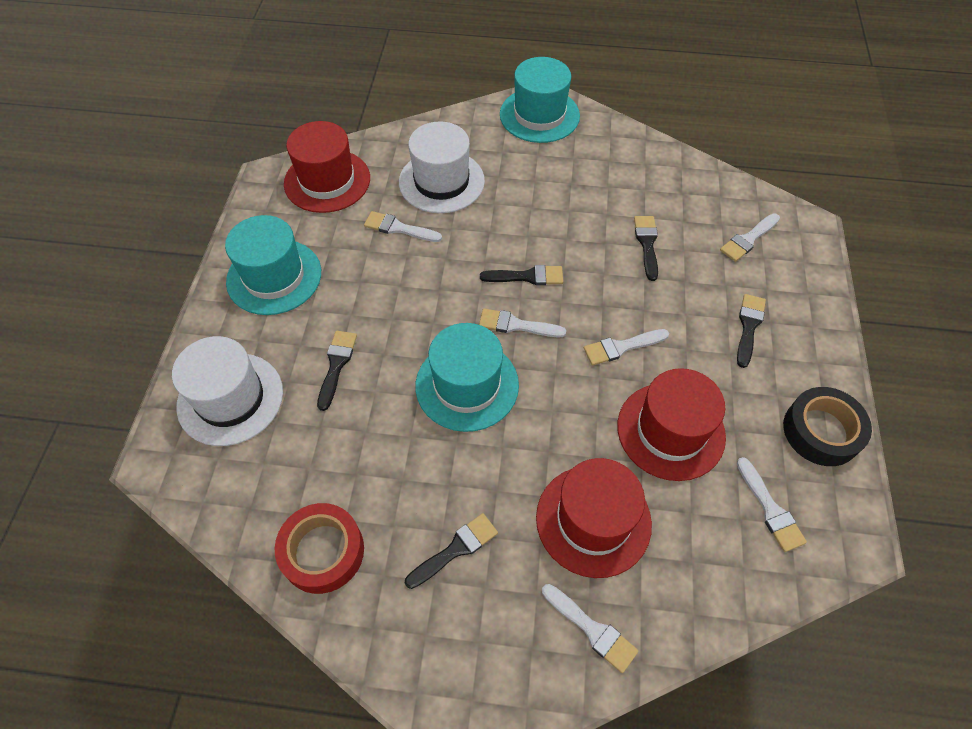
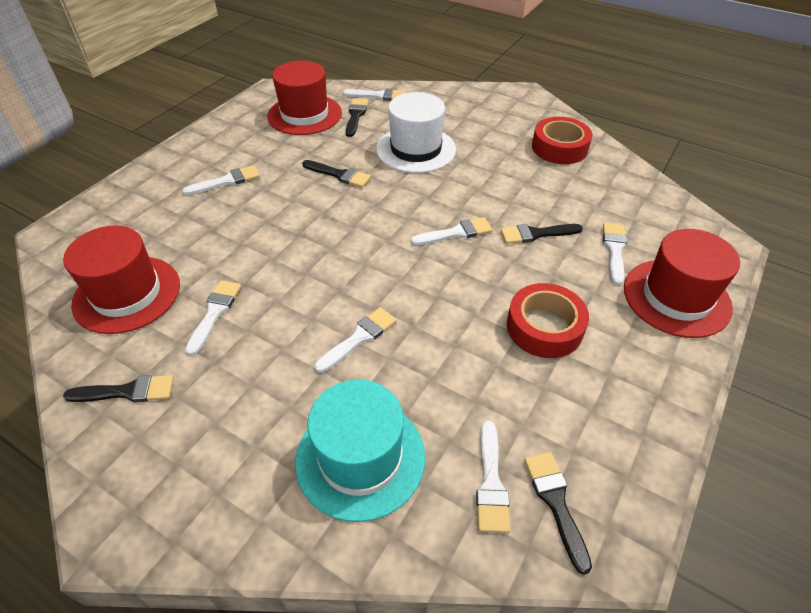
black tape: [783,387,872,466] = 1 -> none = 0
red tape: [275,503,364,594] = 1 -> [507,283,589,358] [532,117,593,164] = 2
turquoise hat: [225,215,321,315] [415,323,519,432] [500,57,580,143] = 3 -> [295,380,425,522] = 1
white brush: [364,211,442,242] [479,309,566,337] [542,584,639,673] [584,329,669,365] [720,213,780,262] [737,457,807,552] = 6 -> [183,165,260,195] [185,280,241,356] [315,307,397,373] [343,88,406,101] [411,217,492,245] [476,421,510,533] [603,223,627,285] = 7
white hat: [172,336,283,446] [399,122,485,213] = 2 -> [376,92,456,173] = 1

